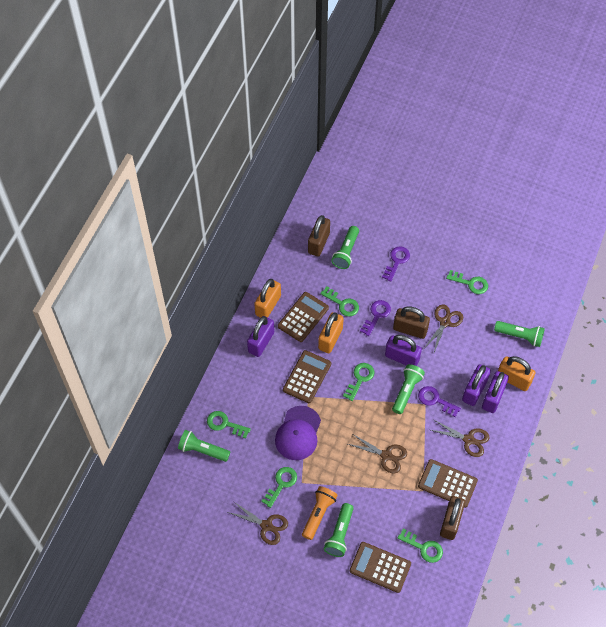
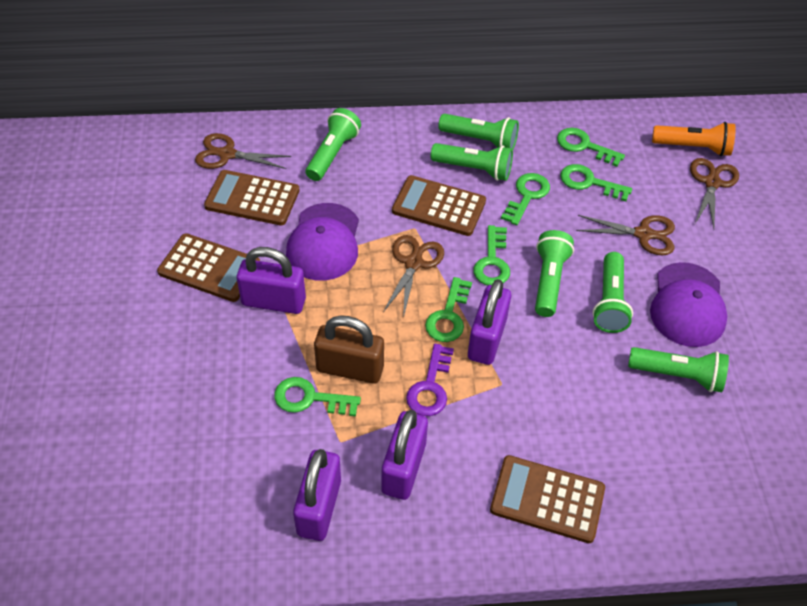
brown padlock: [308,215,330,256] [393,306,430,339] [440,496,465,540] = 3 -> [314,315,384,384] = 1
green flashlight: [178,430,230,462] [324,503,354,557] [331,226,359,269] [392,364,425,414] [494,321,545,347] = 5 -> [306,108,361,181] [431,143,513,181] [438,114,519,149] [535,230,574,317] [592,252,633,333] [628,347,729,392] = 6
orange padlock: [254,279,281,318] [318,312,344,353] [498,356,535,391] = 3 -> none = 0
purple cap: [275,406,321,460] = 1 -> [286,203,359,281] [650,262,727,347] = 2
purple key: [360,300,391,336] [382,246,410,282] [418,386,461,417] = 3 -> [406,344,454,416] = 1

